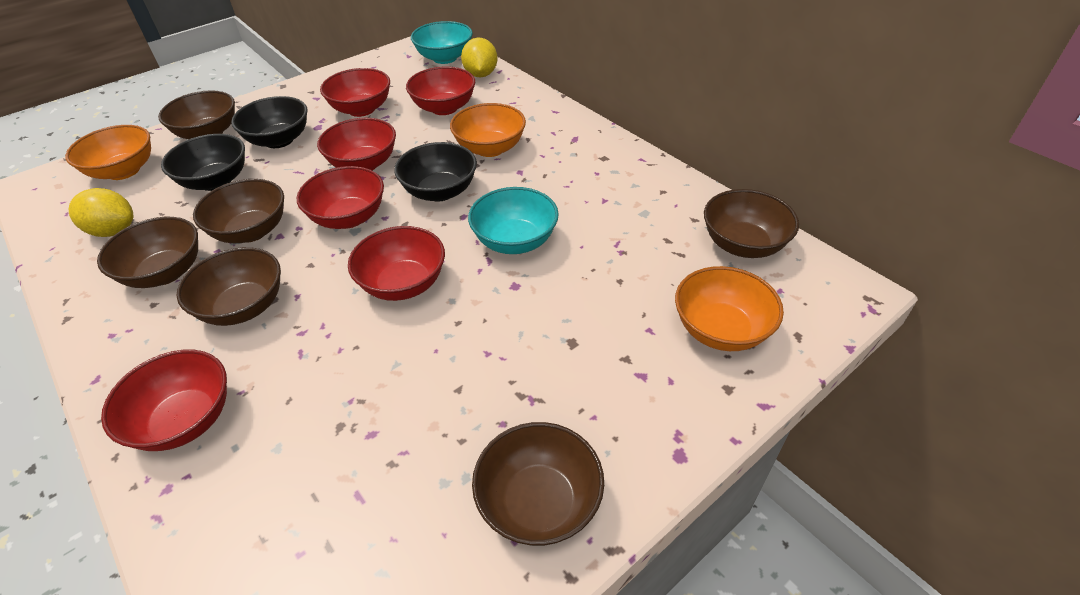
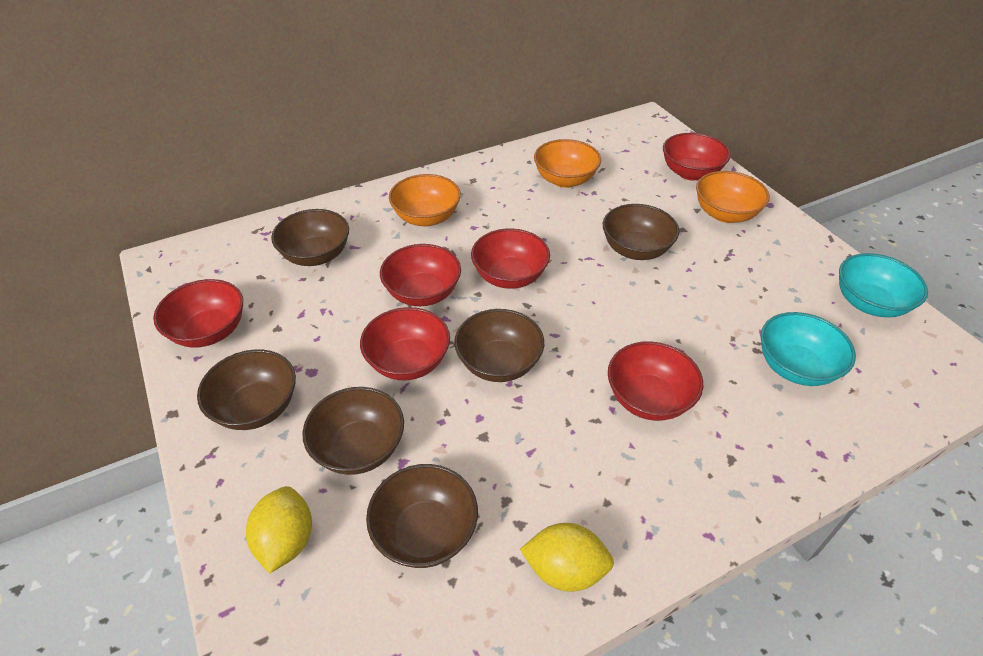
black bowl: [161,134,245,191] [231,96,307,148] [394,142,477,201] = 3 -> none = 0

